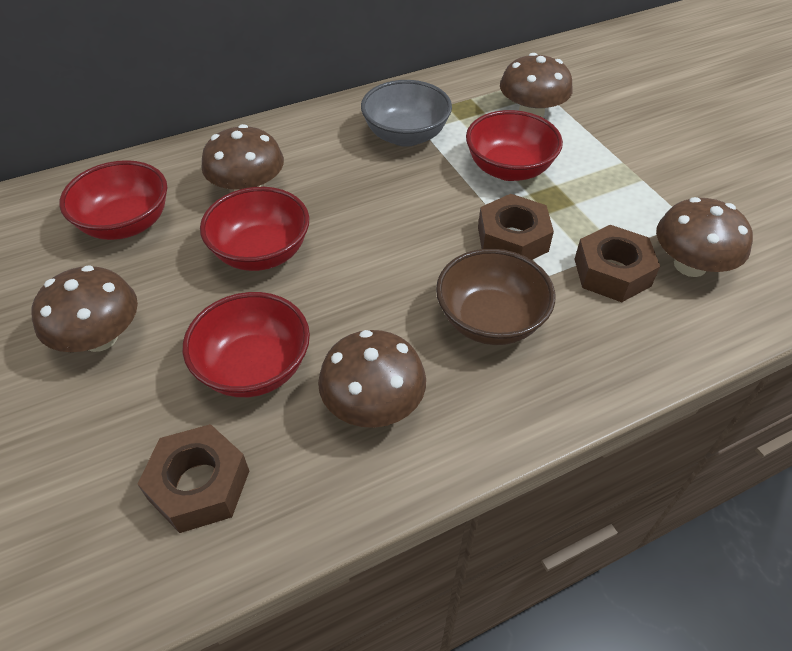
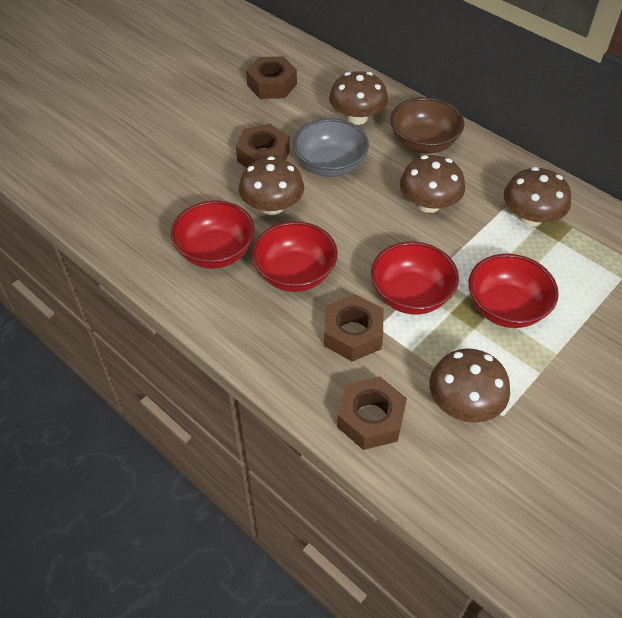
brown nut: [138,424,249,533] [478,194,554,260] [574,225,660,302] = 3 -> [236,124,290,168] [246,56,297,99] [324,294,384,361] [337,376,407,450] = 4

